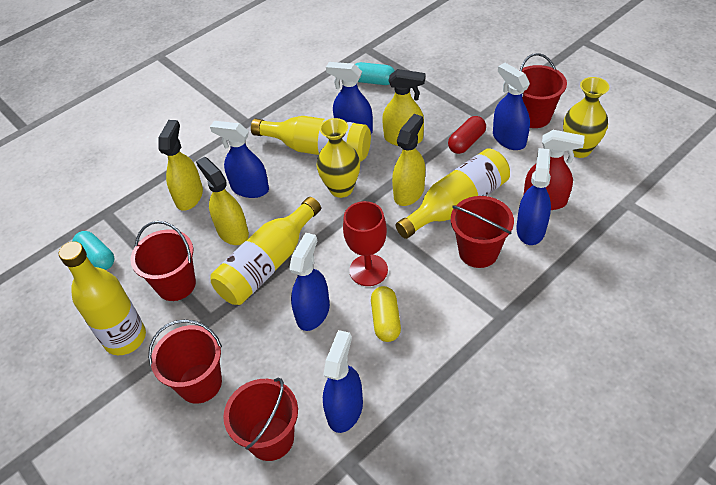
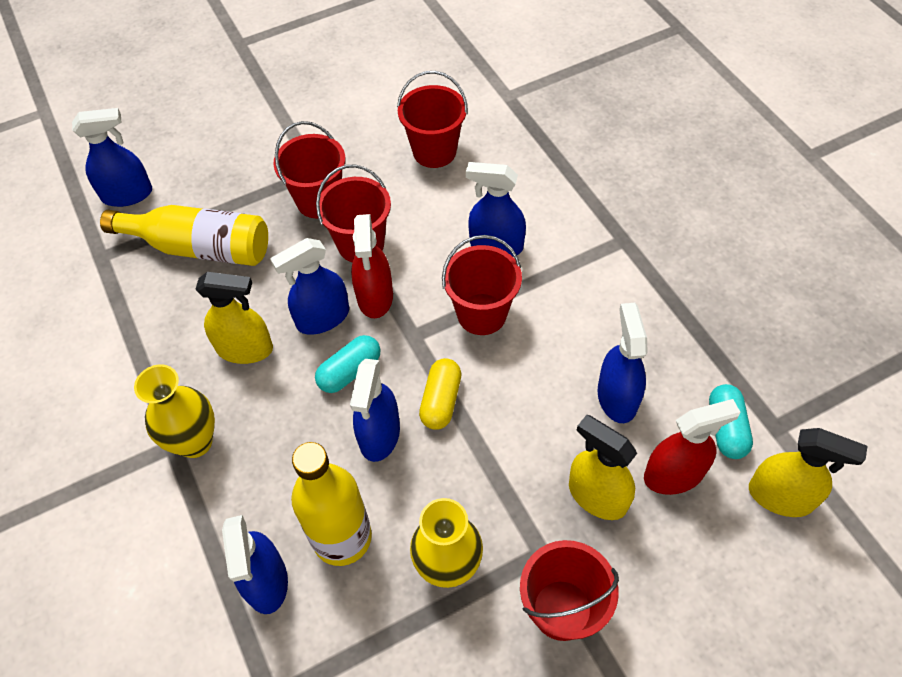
red capsule: [448,116,486,154] = 1 -> none = 0
red goblet: [343,201,388,286] = 1 -> none = 0
red spray bottle: [524,130,584,210] = 1 -> [351,214,393,318] [644,399,740,495] = 2
yellow bottle: [59,241,146,355] [210,197,321,305] [251,116,371,162] [396,148,510,239] = 4 -> [100,205,268,266] [291,442,372,566] = 2
yellow spray bottle: [158,120,203,211] [196,157,249,245] [382,69,425,146] [392,114,425,206] = 4 -> [195,272,273,364] [569,415,637,520] [749,428,868,517] = 3

